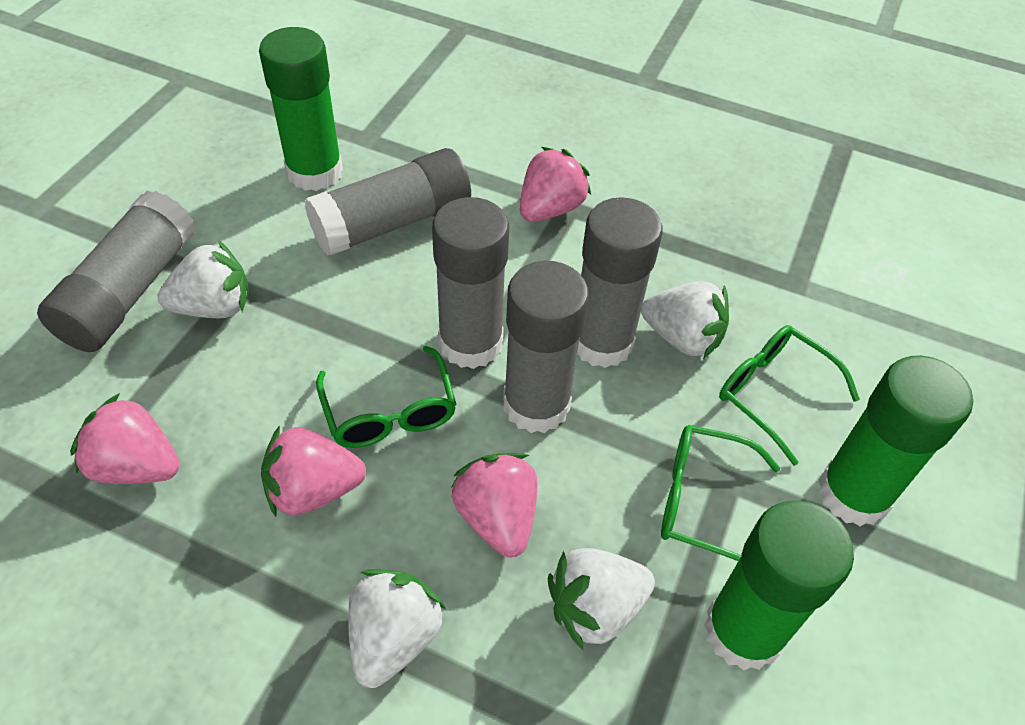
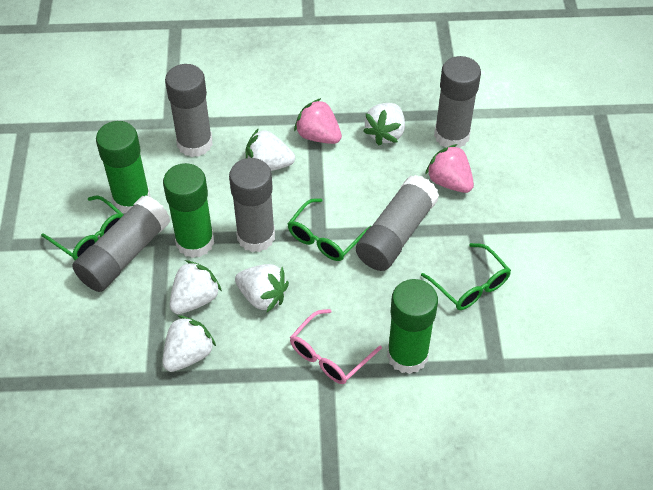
pink glasses: none = 0 -> [290,309,382,384] = 1
pink strawberry: [70,393,180,484] [261,426,366,517] [451,453,537,558] [520,147,591,222] = 4 -> [294,98,342,144] [425,144,474,193] = 2
white strawberry: [157,240,249,318] [348,570,446,688] [548,548,655,650] [641,281,729,359] = 4 -> [162,315,216,372] [170,260,222,314] [235,264,289,312] [246,128,295,171] [363,103,405,145] = 5

